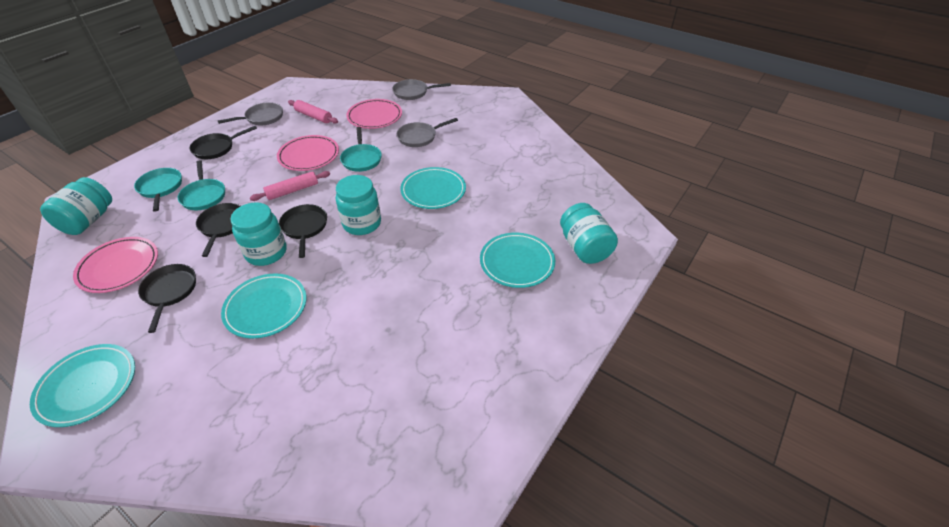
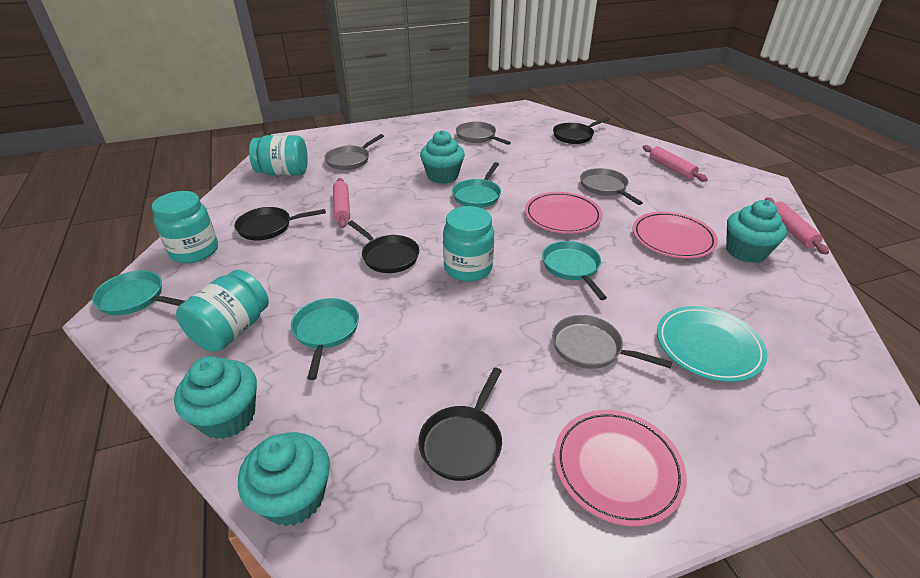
grey pan: [218,102,283,125] [392,79,451,100] [397,118,458,147] = 3 -> [324,134,384,170] [456,121,511,145] [552,315,672,369] [580,168,643,205] = 4
pink rolling pin: [250,171,330,201] [288,100,338,124] = 2 -> [333,178,350,228] [643,145,708,182] [765,197,829,255] = 3
turquoise cupcake: none = 0 -> [174,356,257,439] [238,432,330,526] [420,130,465,184] [726,200,787,263] = 4
turquoise pan: [134,168,182,212] [178,160,225,210] [340,127,382,172] = 3 -> [92,270,185,315] [291,298,359,380] [452,162,501,208] [542,241,607,300] = 4
turquoise plate: [30,344,135,427] [221,273,306,339] [400,167,466,209] [480,233,555,288] = 4 -> [657,306,768,382] = 1

